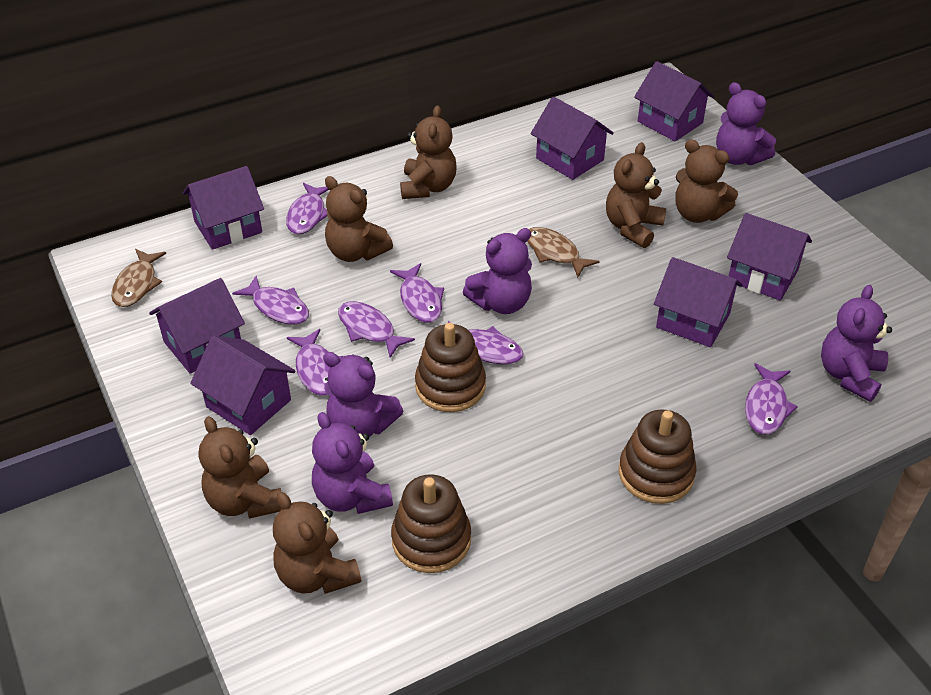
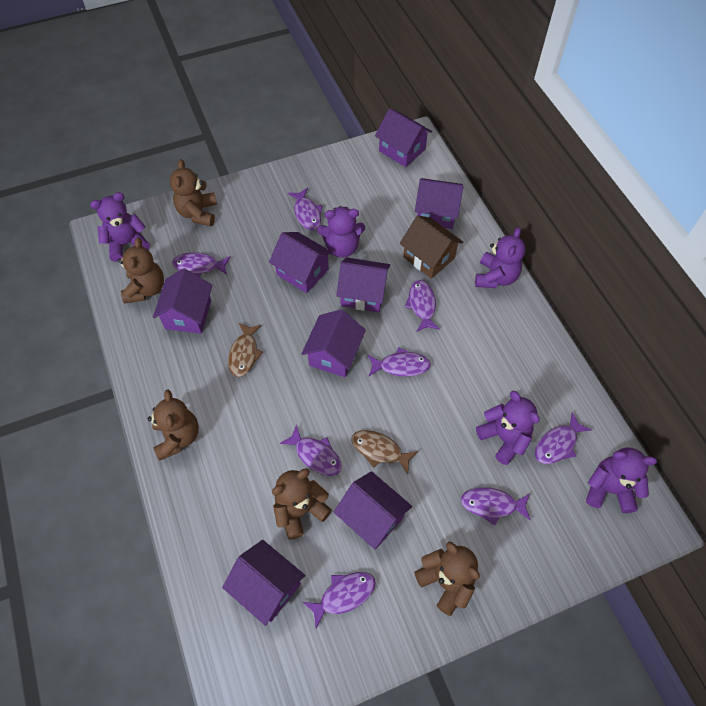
brown house: none = 0 -> [400,216,463,279] = 1
brown stacking toy: [391,474,471,573] [415,323,486,412] [619,409,697,504] = 3 -> none = 0
brown teddy bear: [199,416,281,519] [273,492,361,594] [325,176,393,262] [400,105,457,199] [606,142,666,248] [675,139,738,223] = 6 -> [118,238,164,303] [148,389,199,461] [170,159,217,226] [272,469,332,540] [414,542,480,616] = 5
purple fish: [232,276,309,325] [286,183,329,234] [287,329,343,396] [338,301,415,358] [390,263,444,323] [448,320,524,364] [745,363,798,434] = 7 -> [172,252,231,276] [280,424,342,476] [288,187,323,230] [303,572,376,628] [368,347,431,377] [405,280,440,332] [461,487,531,525] [535,412,591,464] = 8
purple house: [149,278,245,374] [183,166,264,250] [190,335,295,435] [531,97,614,180] [634,61,714,141] [654,257,743,347] [727,213,812,301] = 7 -> [153,268,213,334] [222,540,305,626] [269,232,333,293] [302,310,366,377] [334,471,412,549] [336,257,390,312] [375,108,432,167] [415,178,463,229] = 8

